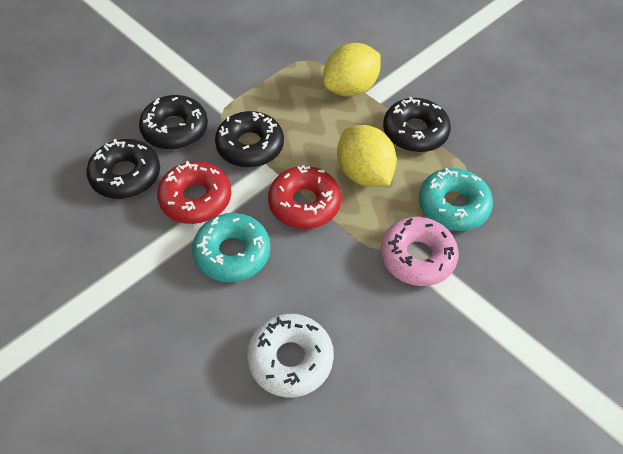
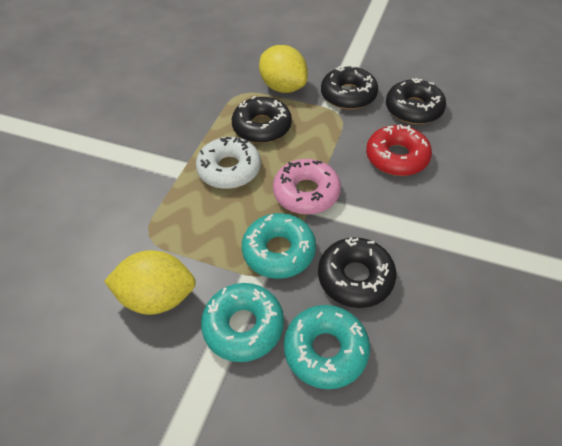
red donut: [157,161,231,224] [268,165,341,229] = 2 -> [366,124,432,176] = 1
turquoise donut: [192,213,270,282] [419,168,493,231] = 2 -> [201,283,284,362] [242,213,316,279] [284,305,370,389] = 3

